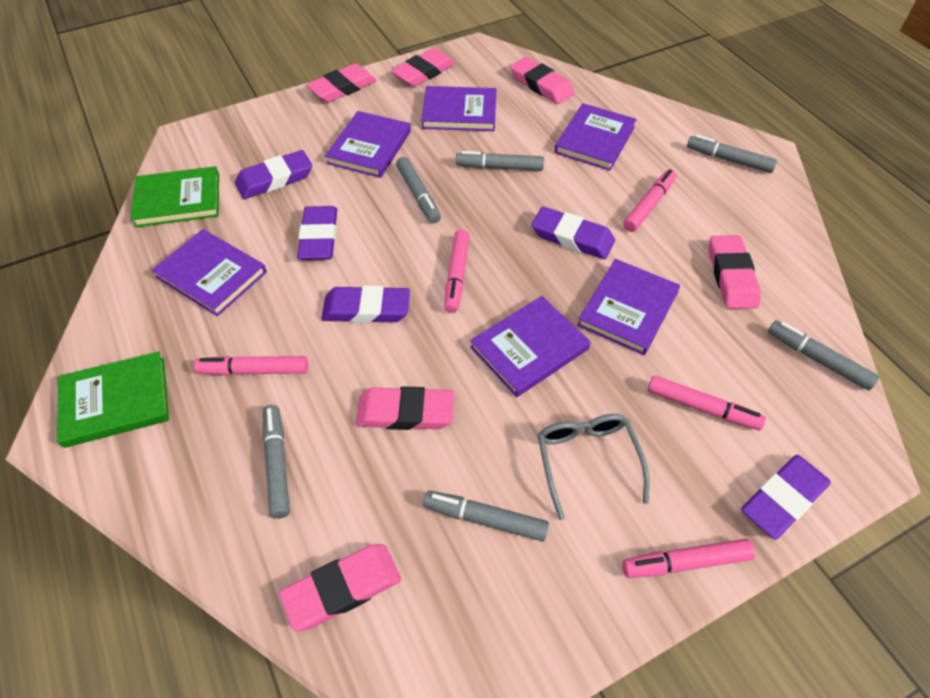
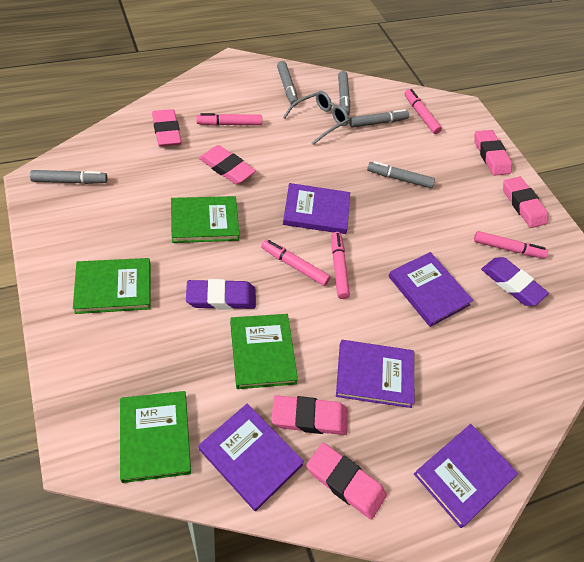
green book: [57,352,169,448] [130,166,219,227] = 2 -> [73,258,151,314] [120,391,191,483] [171,196,240,243] [230,314,298,389] = 4
grey marker: [263,405,290,519] [396,157,441,223] [423,491,549,541] [456,151,544,171] [687,135,777,173] [768,320,880,390] = 6 -> [30,170,107,184] [277,61,298,106] [338,71,350,115] [349,109,409,128] [367,161,435,188] = 5
purple book: [152,229,267,316] [325,111,411,178] [421,86,496,131] [470,296,590,397] [554,103,637,171] [577,259,680,355] = 6 -> [198,403,304,511] [283,183,350,234] [336,340,414,408] [389,252,473,327] [414,424,518,528] = 5
purple eraser: [235,150,313,199] [297,206,337,260] [321,285,410,323] [531,206,615,259] [741,455,831,540] = 5 -> [186,279,256,310] [481,257,549,306] = 2

